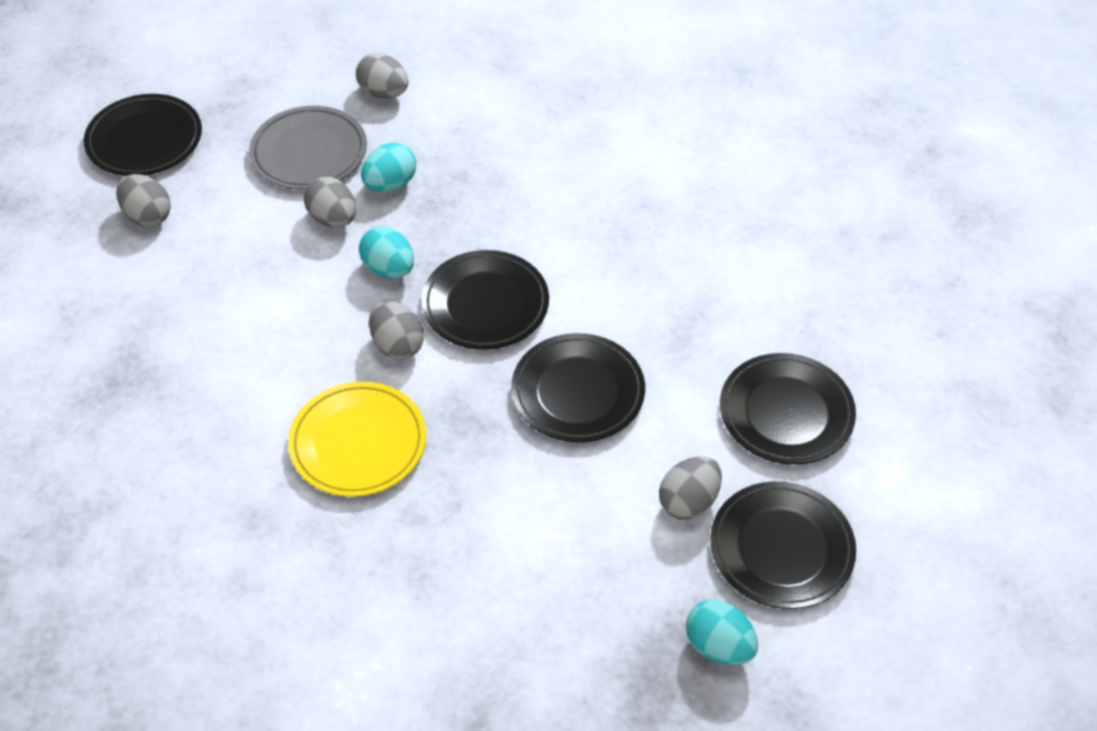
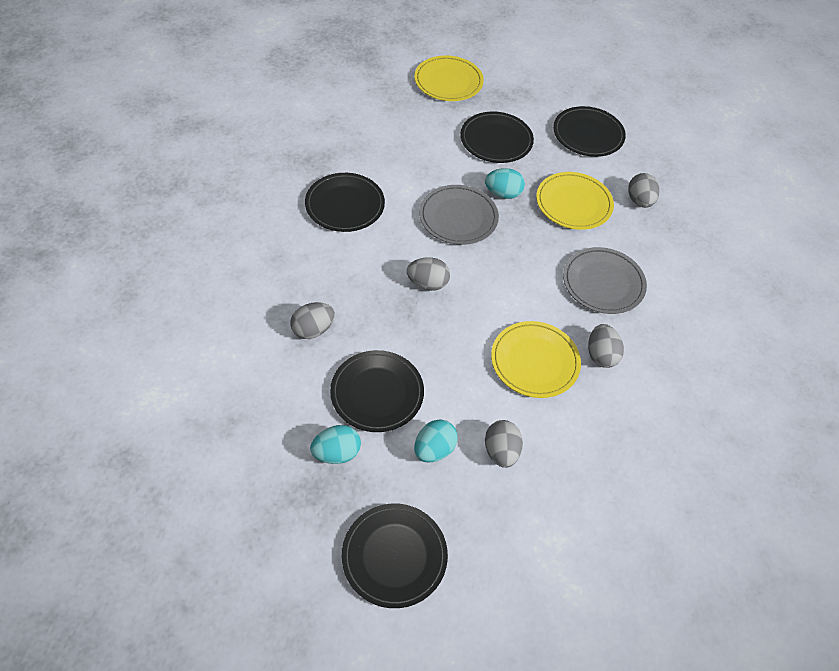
grey plate: [249,106,367,189] = 1 -> [419,185,499,245] [563,247,647,314] = 2
yellow plate: [288,381,426,497] = 1 -> [414,56,484,101] [491,321,581,398] [536,172,614,230] = 3

